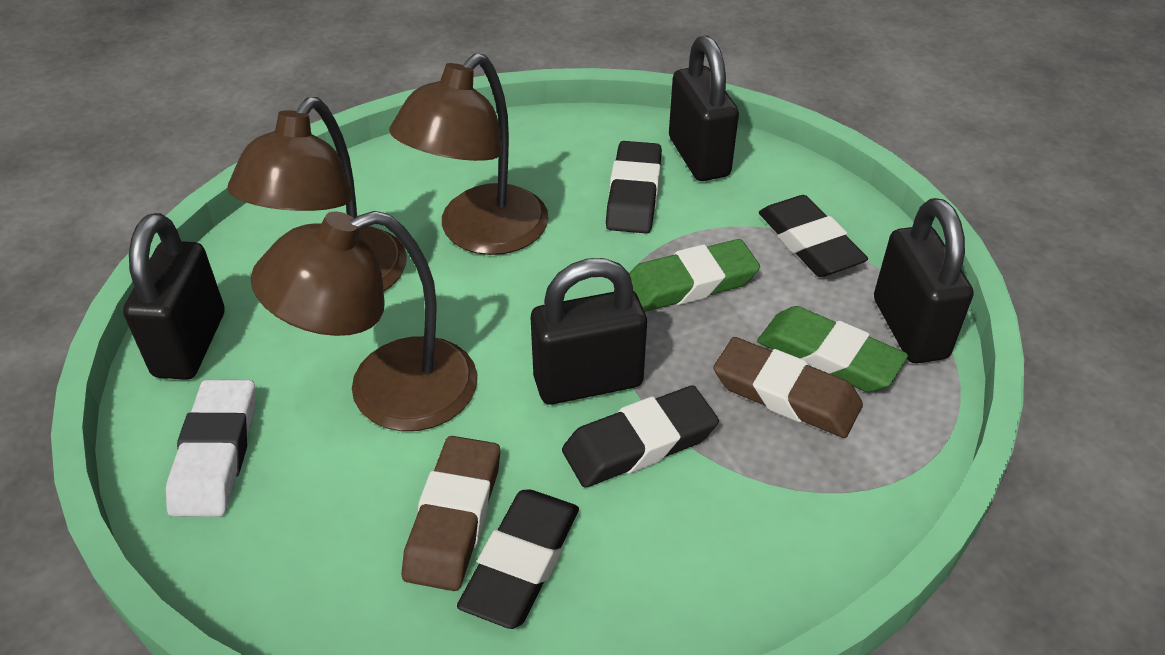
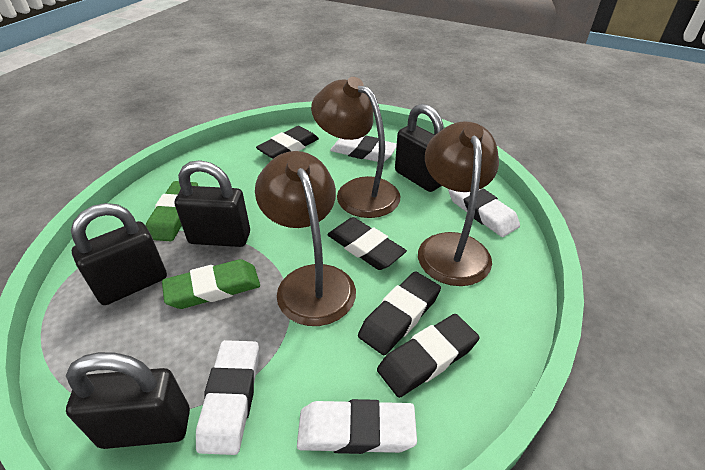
brown eraser: [402,436,500,591] [713,337,863,438] = 2 -> none = 0
white eraser: [166,379,256,517] = 1 -> [196,340,259,455] [297,399,417,454] [330,136,397,162] [448,189,520,237] = 4

